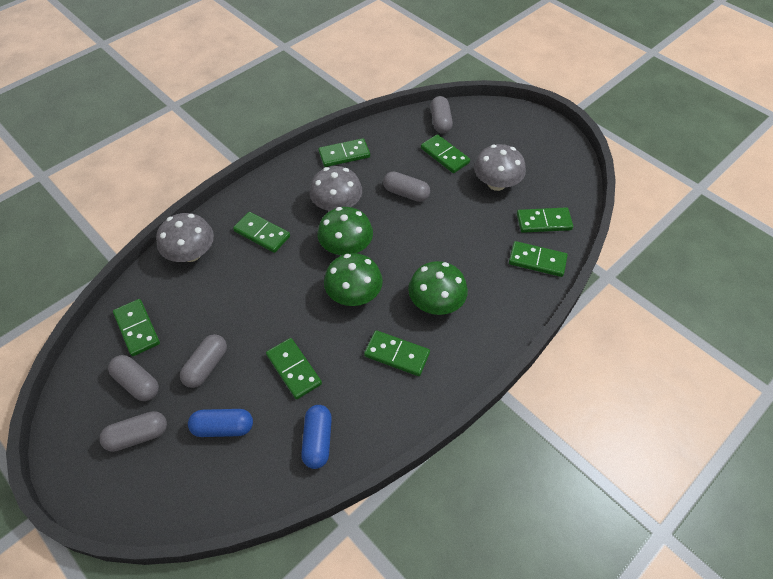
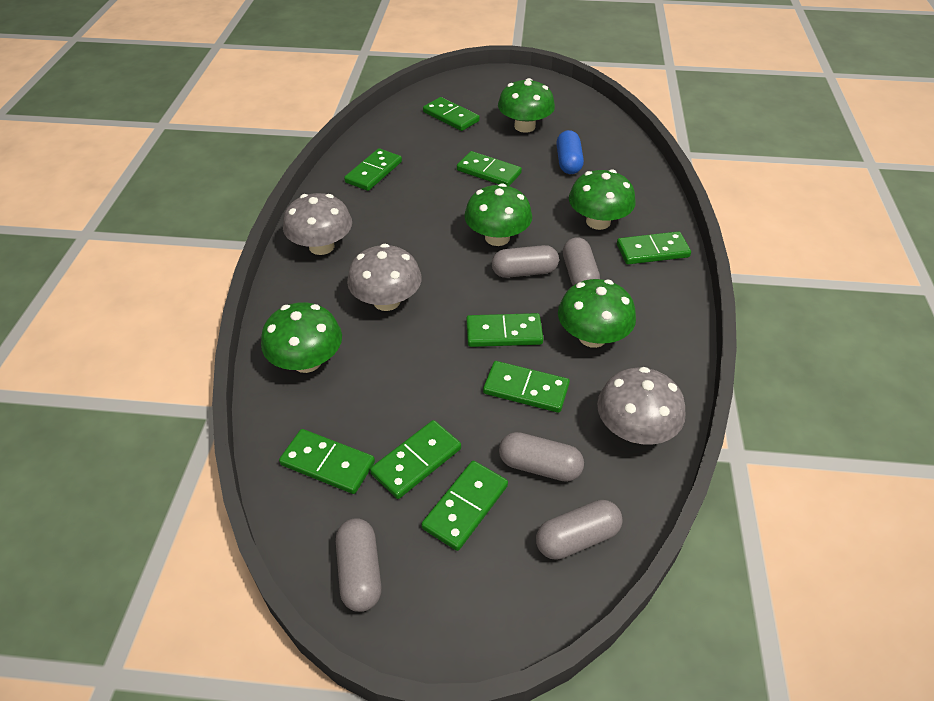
blue capsule: [188,409,253,437] [301,405,332,469] = 2 -> [556,130,584,174] = 1
green domino: [113,299,160,356] [233,212,290,253] [266,338,322,399] [318,138,370,167] [364,330,430,376] [421,134,470,173] [509,241,568,277] [517,207,573,233] = 8 -> [279,429,375,494] [344,148,402,191] [370,420,461,499] [421,461,508,551] [423,97,480,131] [457,151,522,186] [466,313,543,347] [483,361,570,413] [617,231,691,264] = 9
green mushroom: [318,207,373,255] [324,253,383,306] [408,261,468,315] = 3 -> [261,302,342,373] [464,183,532,246] [498,78,555,133] [558,279,636,348] [569,169,635,230] = 5

